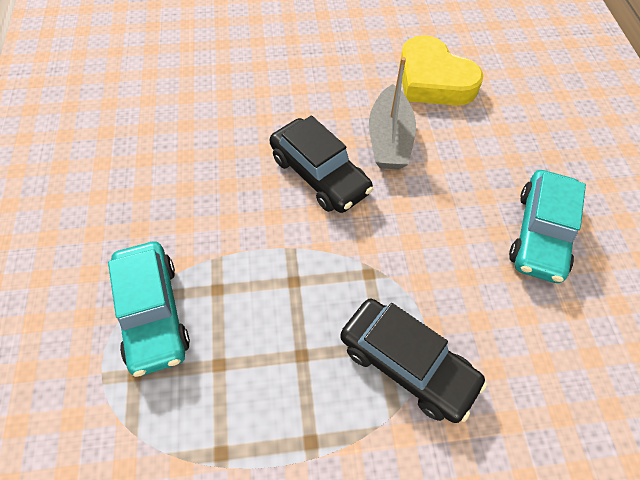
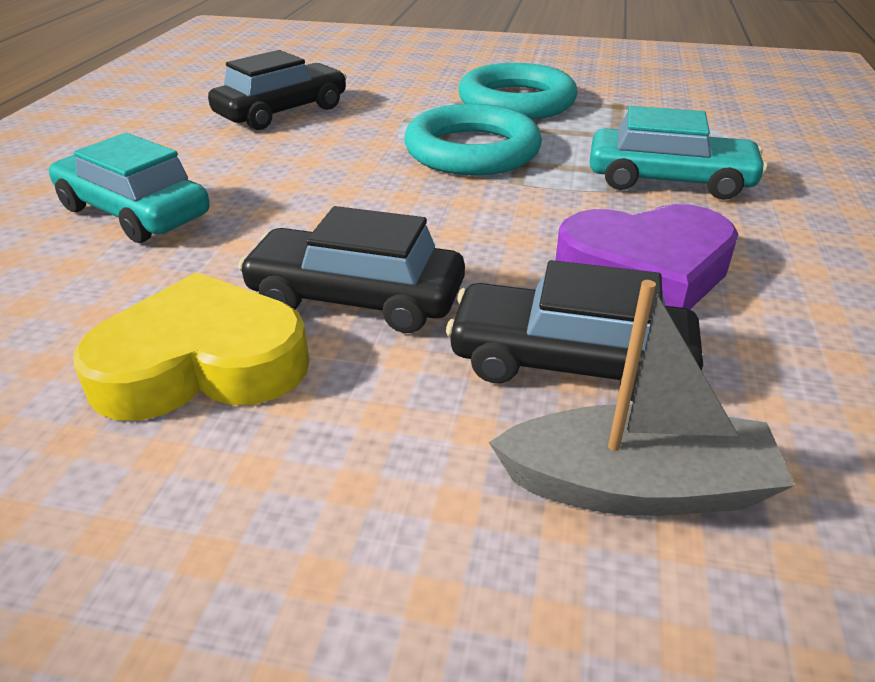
black car: [270,116,373,213] [340,299,487,423] = 2 -> [208,50,347,130] [238,206,465,333] [446,260,703,402] = 3
purple heart: none = 0 -> [555,204,738,310] = 1
turquoise ring: none = 0 -> [404,104,542,175] [459,63,578,119] = 2

